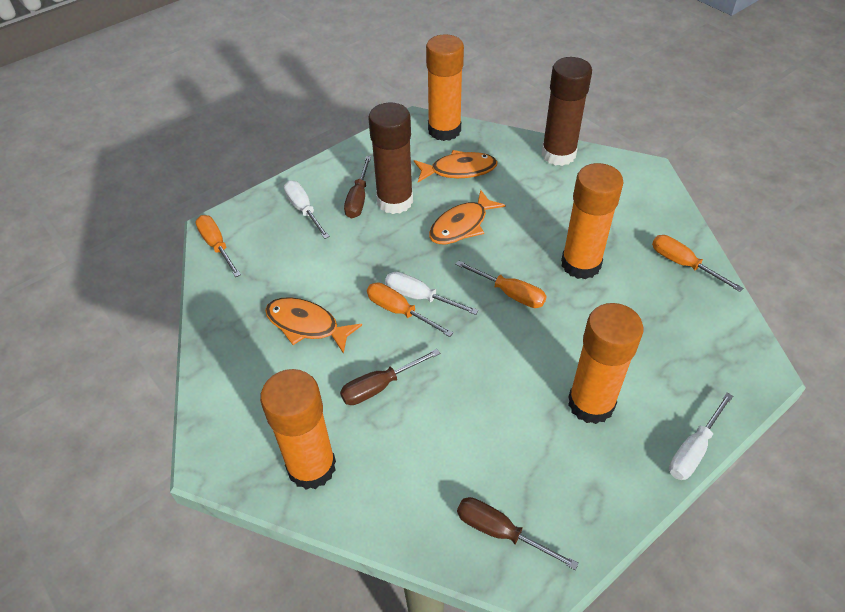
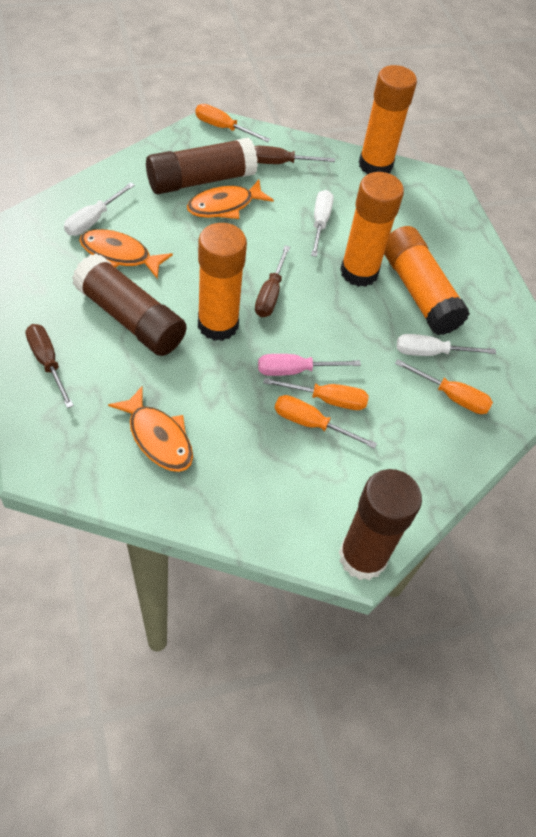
brown glue stick: [368,103,413,214] [542,57,592,166] = 2 -> [72,253,186,356] [146,137,258,194] [339,469,422,580] = 3
pink screwdriver: none = 0 -> [258,354,361,376] = 1

